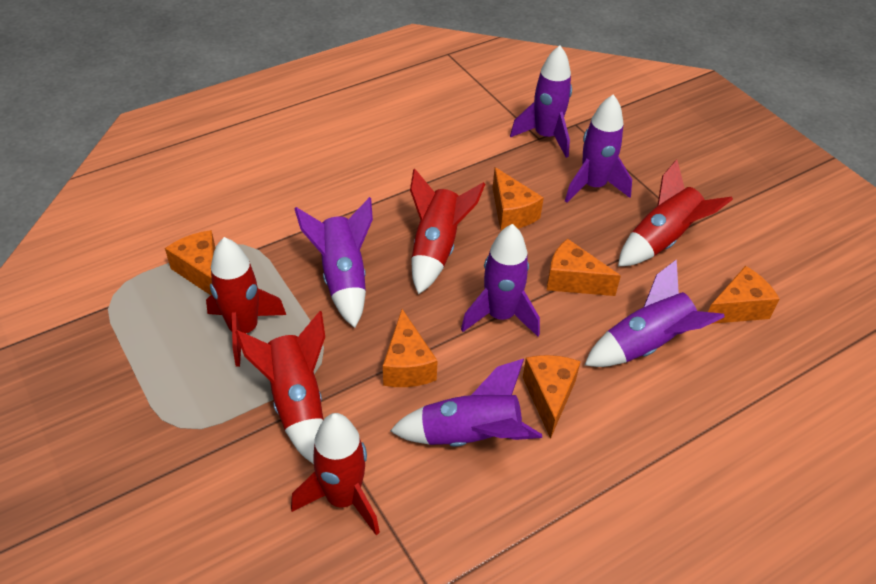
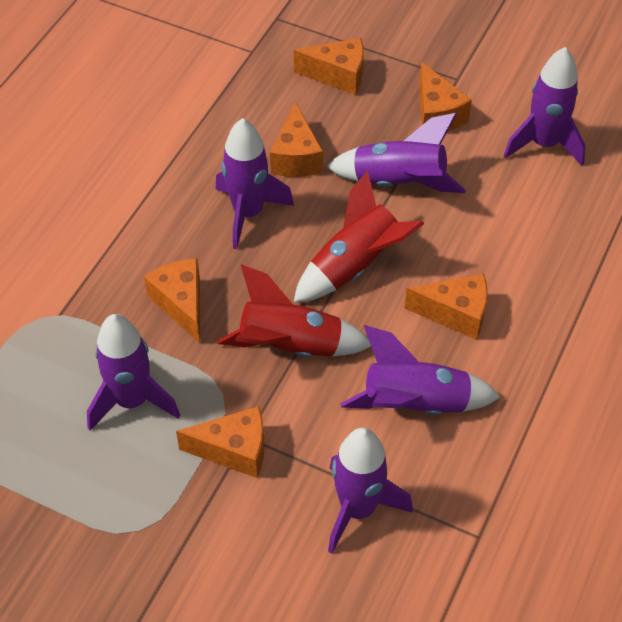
red rocket: [206,237,286,367] [235,311,325,464] [291,413,380,535] [410,169,485,294] [618,160,733,266] = 5 -> [218,264,371,357] [293,171,424,303] = 2

